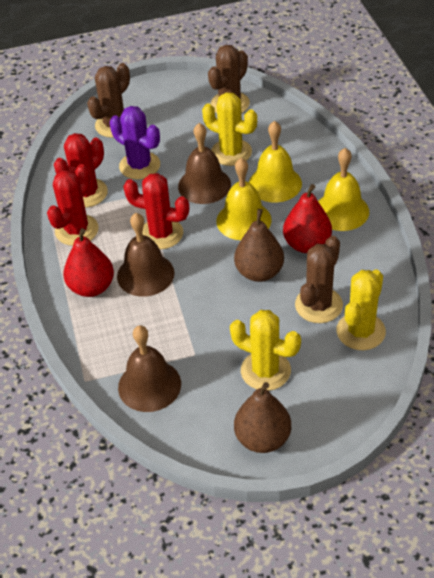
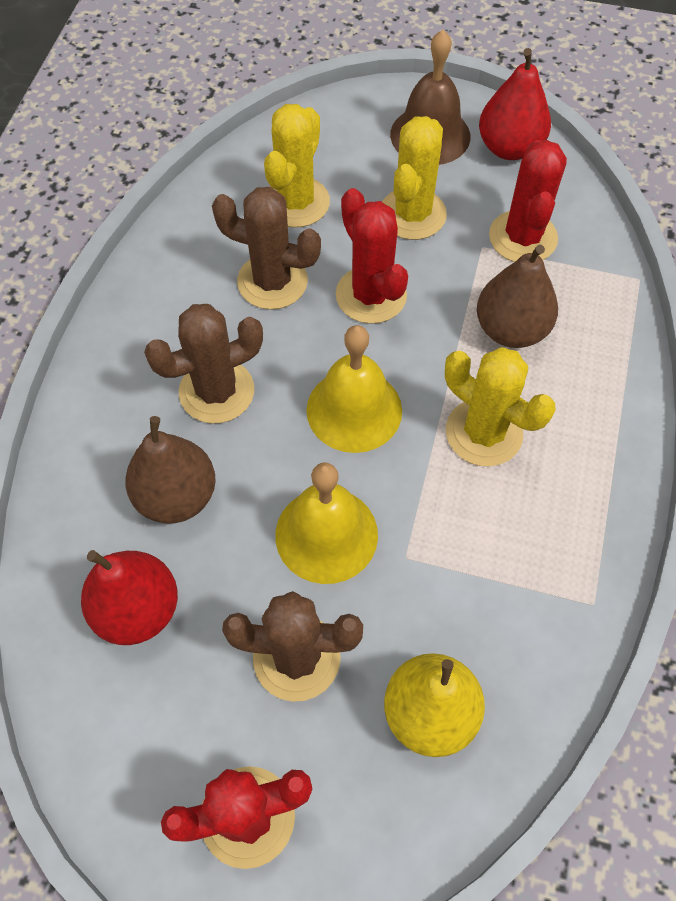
brown bell: [117,213,174,297] [118,325,181,412] [178,123,231,204] = 3 -> [390,30,470,165] = 1
purple cactus: [110,106,160,180] = 1 -> none = 0
yellow bell: [216,158,272,240] [249,121,302,203] [318,148,369,231] = 3 -> [275,462,378,584] [307,325,402,453] = 2
yellow pear: none = 0 -> [384,653,485,757] = 1

